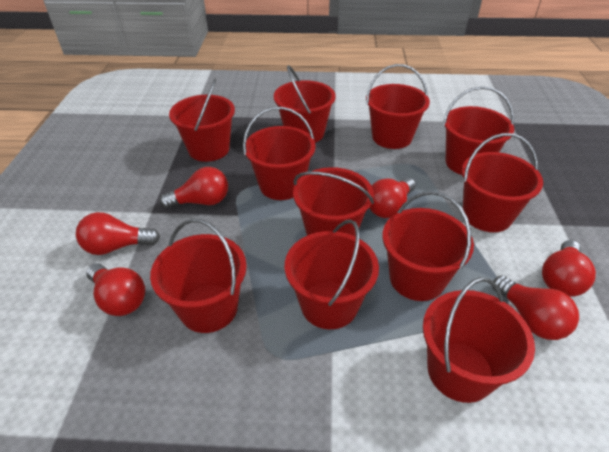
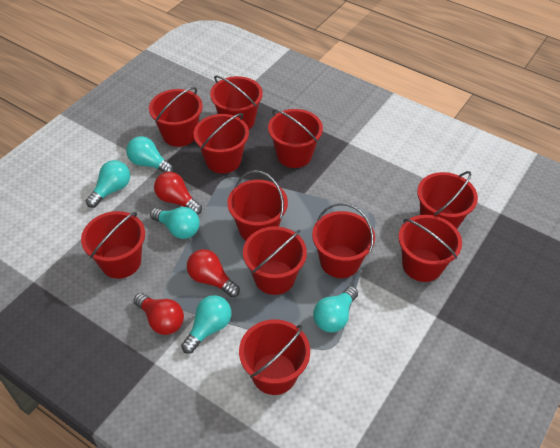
red light bulb: [76,212,160,255] [86,263,145,316] [160,167,228,209] [369,178,416,218] [493,275,579,340] [542,240,596,297] = 6 -> [134,293,184,335] [154,172,202,215] [187,249,240,297] = 3
turquoise light bulb: none = 0 -> [86,160,130,208] [126,136,175,173] [150,207,200,239] [181,295,232,354] [313,286,358,332] = 5

